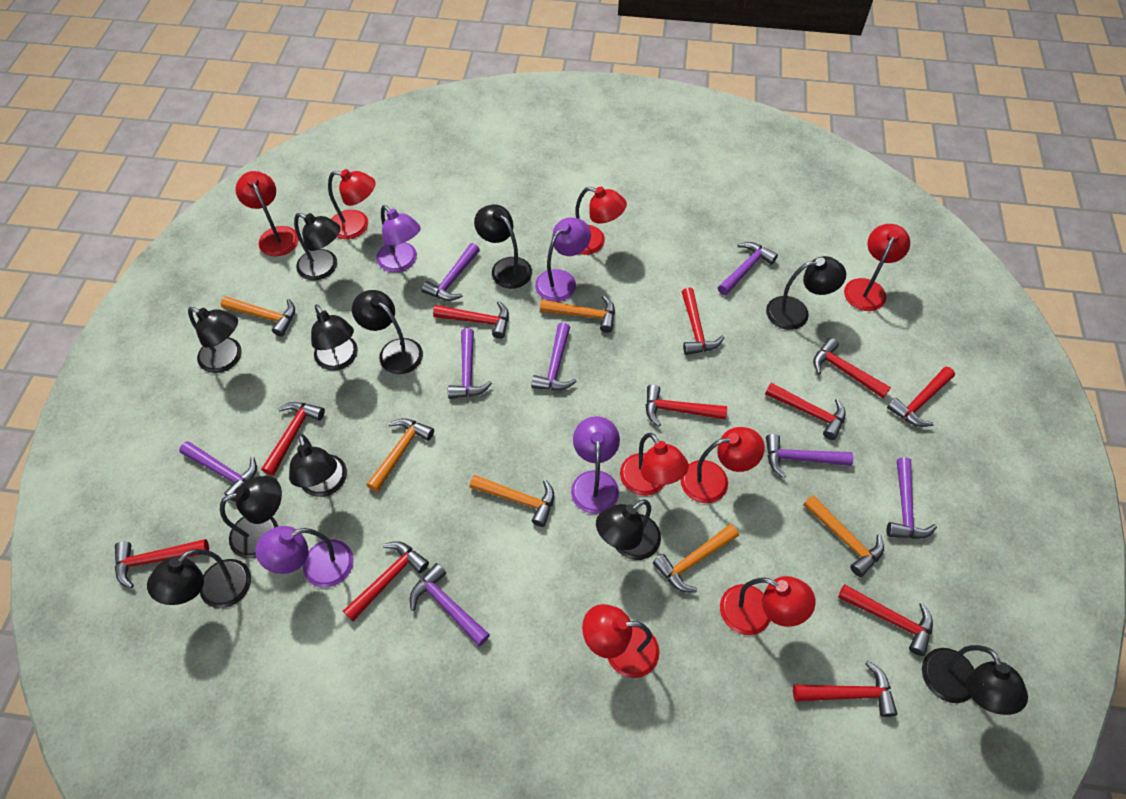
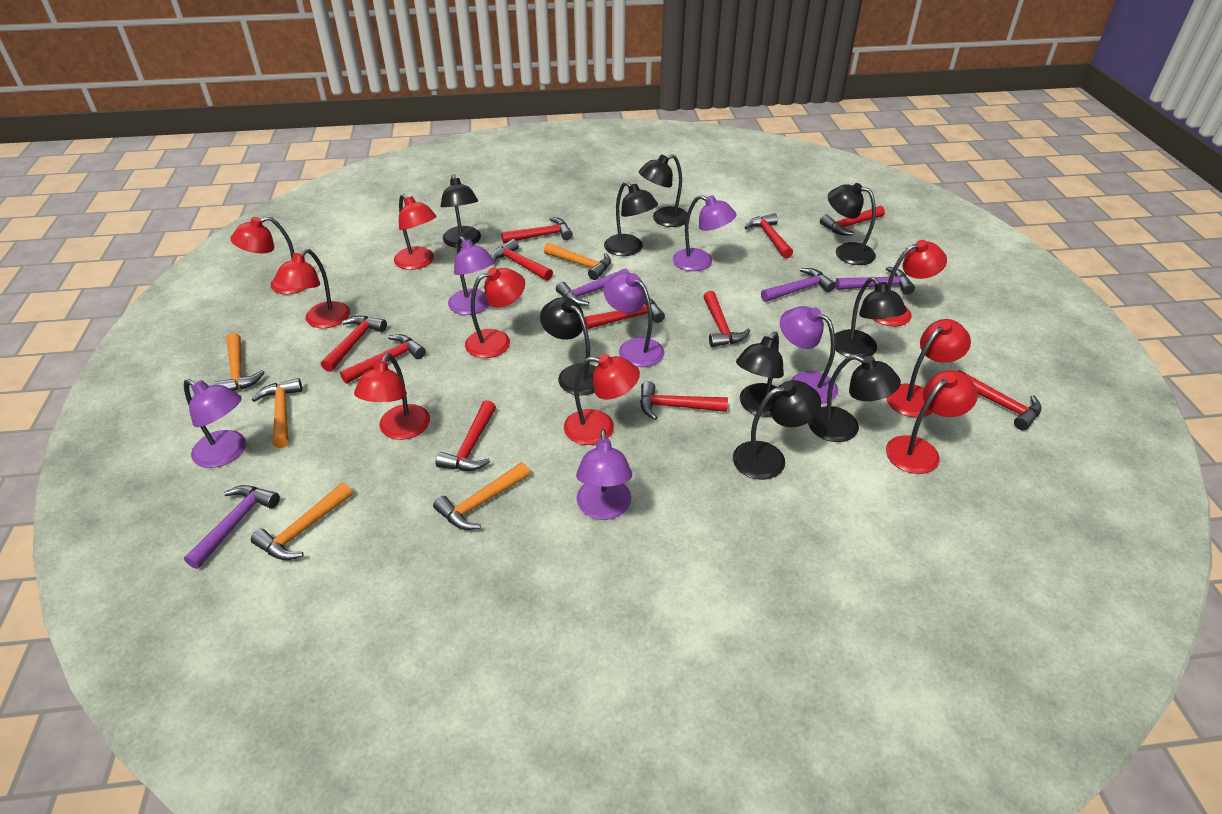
black lamp: [147,549,251,608] [188,307,242,373] [220,476,282,559] [289,434,347,497] [294,213,341,280] [311,304,358,370] [352,290,423,374] [474,205,532,289] [596,499,661,560] [766,256,846,330] [922,645,1028,715] = 11 -> [440,174,481,248] [540,297,596,395] [604,182,658,256] [639,154,687,227] [733,380,821,480] [736,332,784,417] [808,355,901,442] [828,183,876,265] [835,277,907,358] = 9
orange hammer: [221,296,295,337] [366,418,434,492] [470,475,554,527] [540,295,615,333] [653,524,739,592] [803,495,884,577] = 6 -> [214,333,265,391] [251,483,352,560] [252,378,302,448] [433,462,530,530] [544,243,611,280] = 5
purple hammer: [179,441,257,502] [410,563,490,646] [421,243,480,301] [448,328,492,399] [531,323,577,390] [718,242,778,295] [766,434,853,478] [886,457,937,539] = 8 -> [184,485,280,569] [556,268,629,306] [761,268,836,302] [835,267,915,295] = 4
purple lamp: [255,526,354,588] [377,205,421,272] [535,218,591,302] [571,416,620,514] = 4 -> [184,379,246,468] [448,236,495,315] [576,429,632,520] [603,272,664,367] [673,195,737,271] [780,306,838,404] = 6
red lamp: [235,171,299,256] [328,169,376,239] [576,187,627,255] [582,604,659,678] [620,433,689,496] [680,427,765,503] [720,576,816,635] [844,224,910,311] = 8 -> [231,216,307,294] [274,249,350,328] [354,353,430,440] [394,194,437,270] [465,267,525,358] [564,354,640,445] [873,240,947,326] [886,319,971,417] [886,370,978,474] = 9

